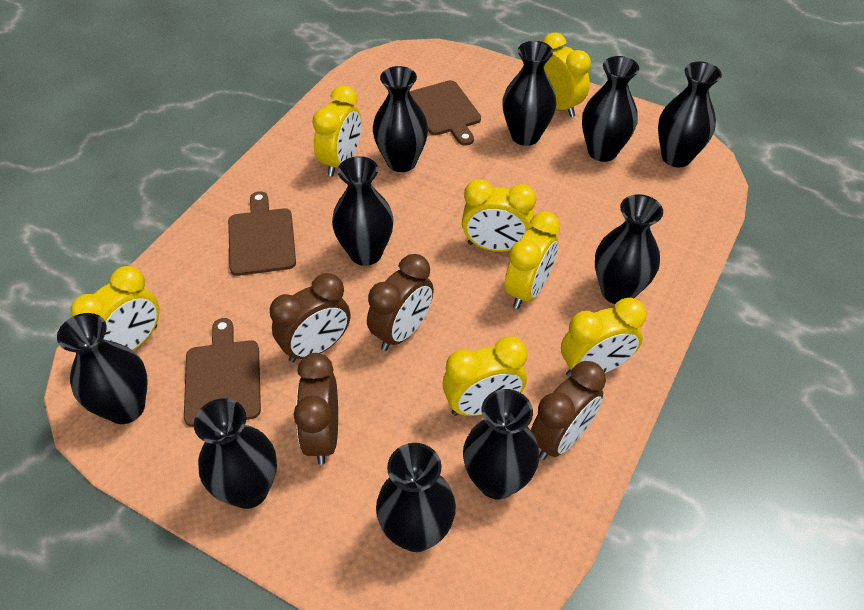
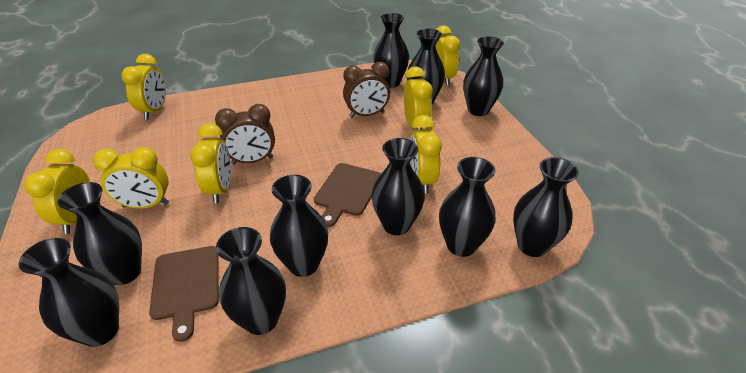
brown clock: [270,273,350,363] [294,353,338,465] [367,254,434,351] [531,361,606,460] = 4 -> [215,104,275,165] [343,62,390,118] = 2
brown cutting board: [184,318,261,427] [228,191,296,276] [410,80,481,146] = 3 -> [149,246,219,342] [314,163,381,227] = 2

